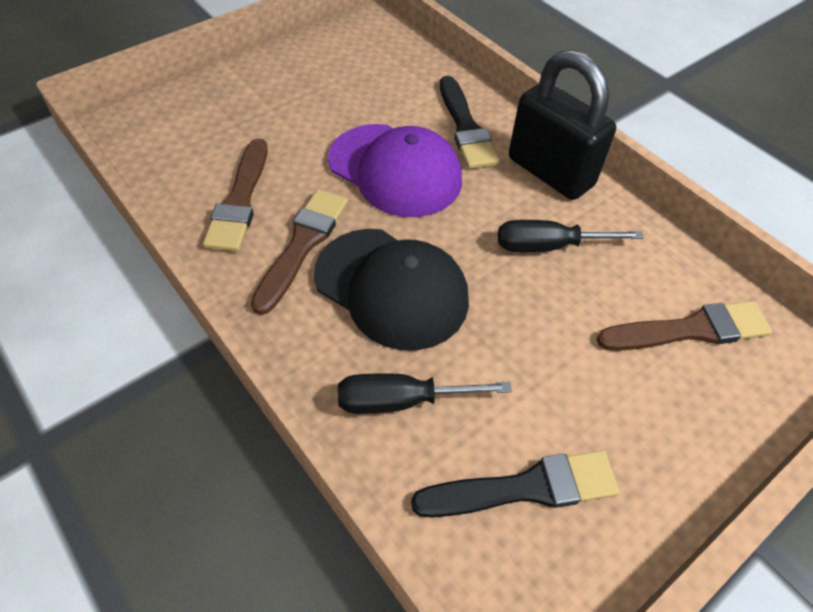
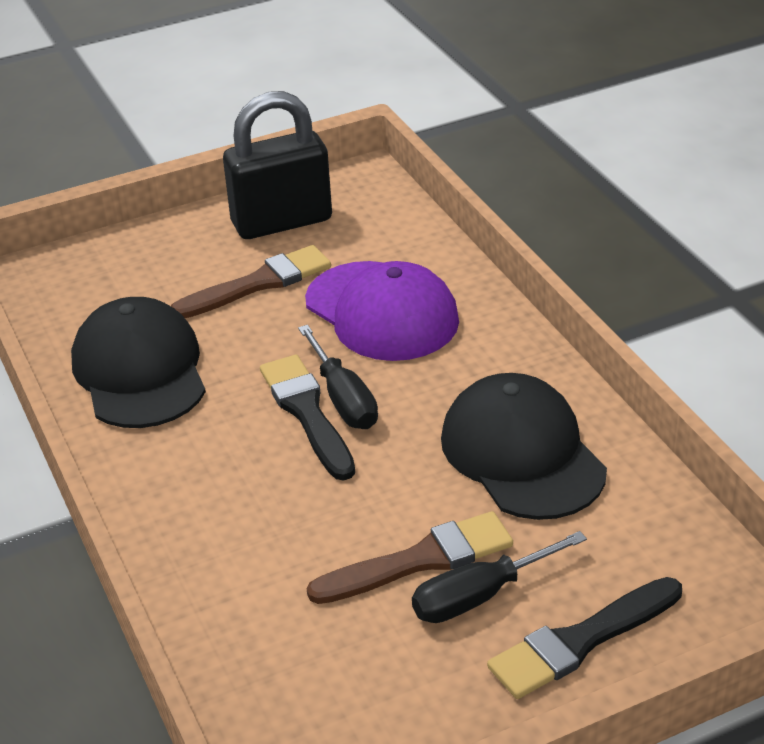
black cap: [314,229,469,351] = 1 -> [71,297,206,428] [441,373,607,520] = 2
brown brush: [203,138,268,252] [251,189,348,315] [596,301,772,351] = 3 -> [171,245,331,318] [307,511,513,604] = 2

